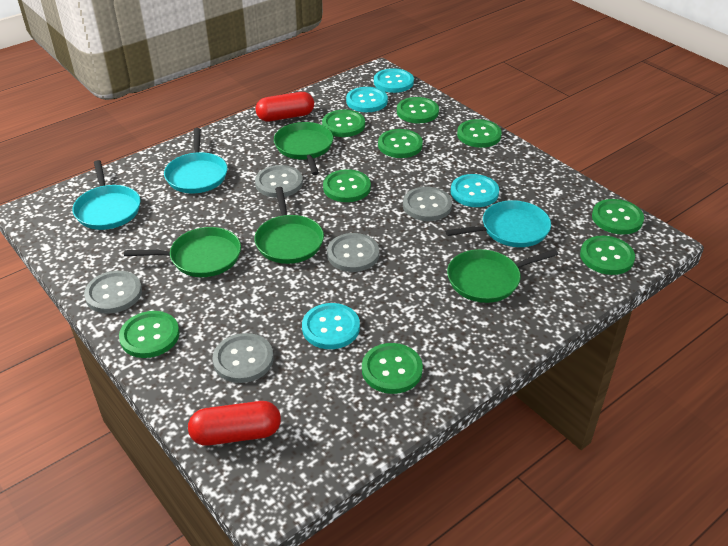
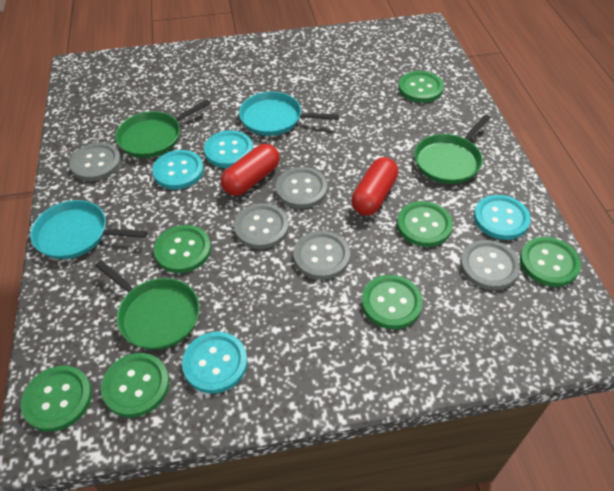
green button: [119,311,180,358] [322,110,365,137] [323,169,371,202] [362,343,423,394] [378,129,423,158] [397,97,439,123] [457,119,502,148] [580,236,635,275] [592,199,644,235] = 9 -> [21,366,92,432] [101,353,170,418] [154,225,211,273] [362,275,423,329] [397,201,453,247] [398,71,444,103] [520,237,581,287] = 7
green pan: [124,227,241,277] [254,187,324,264] [274,122,333,175] [447,249,558,303] = 4 -> [95,260,200,350] [115,99,211,158] [414,114,491,184] = 3
turquoise pan: [73,160,140,230] [164,128,228,193] [445,200,551,247] = 3 -> [30,200,148,259] [239,92,339,136] = 2

